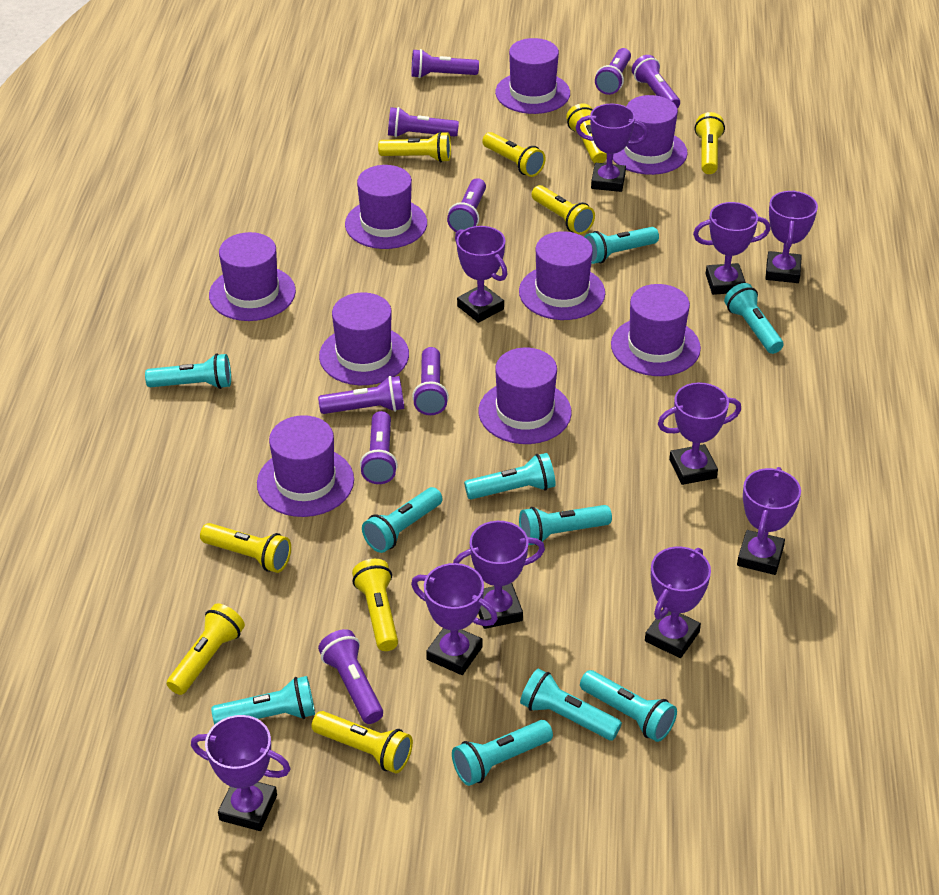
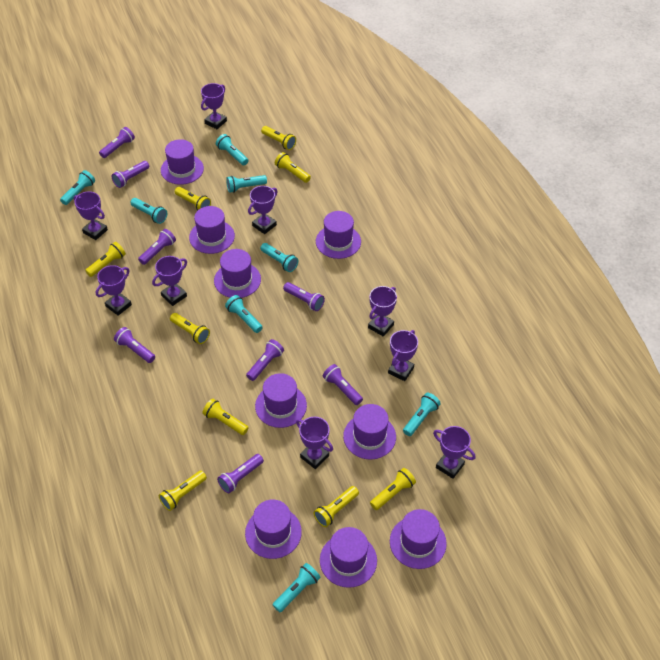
purple flashlight: [318,376,404,414] [318,629,383,724] [360,411,398,484] [388,107,459,137] [412,49,479,78] [412,347,449,415] [447,178,486,232] [595,48,631,95] [632,55,680,108] = 9 -> [99,127,135,158] [112,161,149,188] [114,327,155,363] [138,229,176,265] [217,454,264,493] [246,339,284,381] [283,282,325,311] [323,364,363,405] = 8
purple trophy: [191,715,290,831] [411,563,498,675] [453,521,545,629] [455,226,507,323] [576,104,648,192] [645,547,711,658] [658,382,741,485] [693,202,770,295] [737,467,801,575] [765,190,818,283] = 10 -> [73,191,108,240] [96,265,132,316] [152,256,187,306] [201,83,227,129] [248,186,278,234] [296,417,333,469] [368,286,397,337] [388,330,418,381] [433,426,475,479] = 9
turquoise flashlight: [145,353,231,389] [211,676,315,725] [362,487,443,553] [452,720,553,786] [464,453,556,500] [519,505,612,545] [520,669,622,741] [580,670,677,742] [585,227,659,264] [724,283,783,354] = 10 -> [60,170,95,205] [131,198,167,224] [216,134,248,165] [225,295,263,333] [226,175,267,193] [260,243,298,272] [273,563,321,612] [403,393,441,436] = 8

